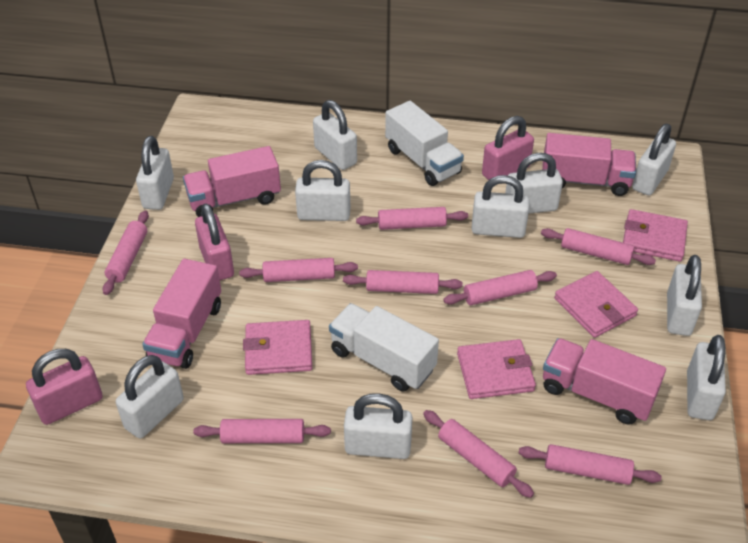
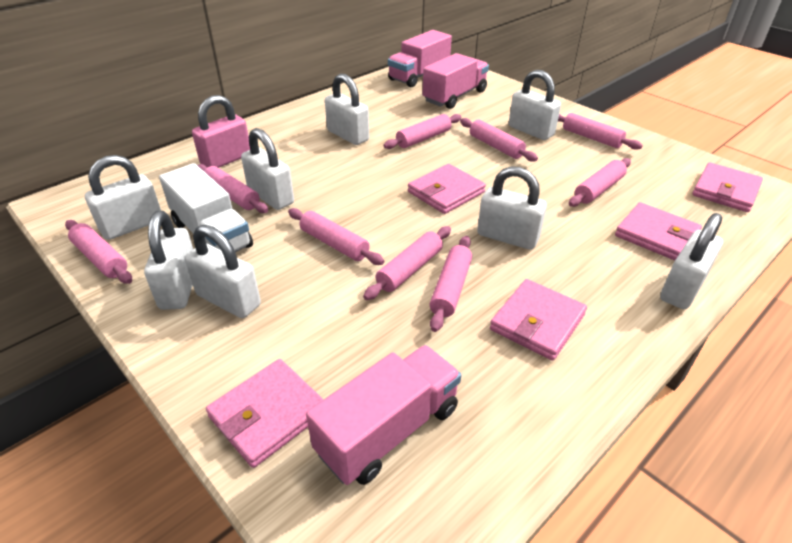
pink padlock: [26,349,102,425] [195,204,234,280] [482,116,534,180] = 3 -> [192,95,250,168] = 1
pink truck: [142,259,221,369] [183,146,281,217] [542,133,636,196] [543,338,666,424] = 4 -> [306,345,462,485] [388,30,452,87] [422,53,489,109] = 3
pink wallet: [243,320,312,375] [457,339,536,399] [554,271,638,338] [623,209,688,262] = 4 -> [206,359,324,468] [408,164,486,214] [490,279,587,361] [615,202,702,261] [692,162,763,212] = 5
white padlock: [116,355,184,438] [136,136,174,210] [295,160,350,221] [313,100,357,170] [344,393,412,459] [472,175,529,238] [505,153,563,213] [632,124,676,195] [667,255,702,336] [687,335,726,420] = 10 -> [85,155,161,240] [144,211,193,310] [185,225,261,318] [241,128,294,210] [325,74,369,145] [477,166,547,250] [509,70,561,140] [660,213,723,309] = 8
white truck: [329,303,439,392] [385,101,464,186] = 2 -> [159,163,253,252] = 1

